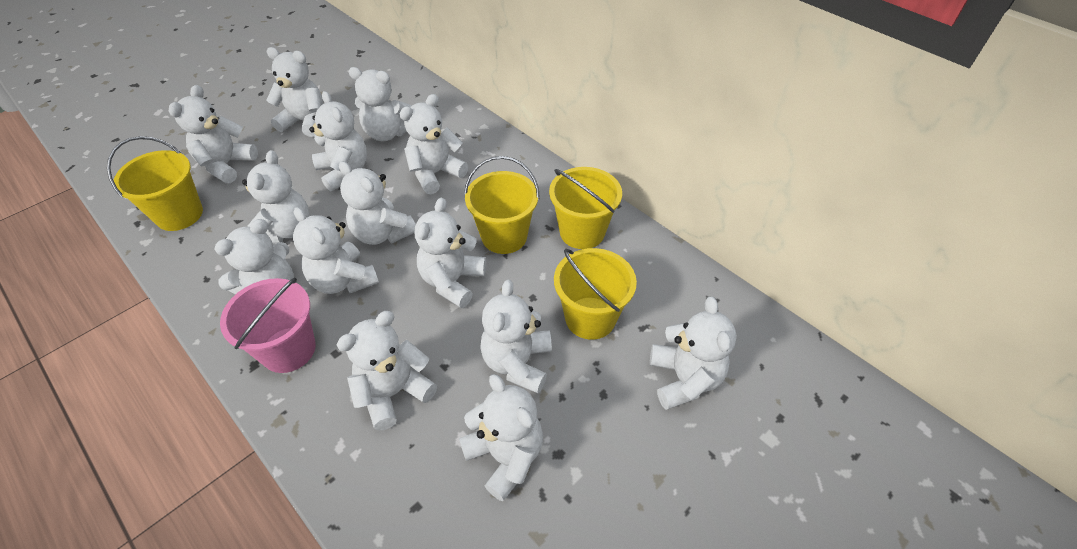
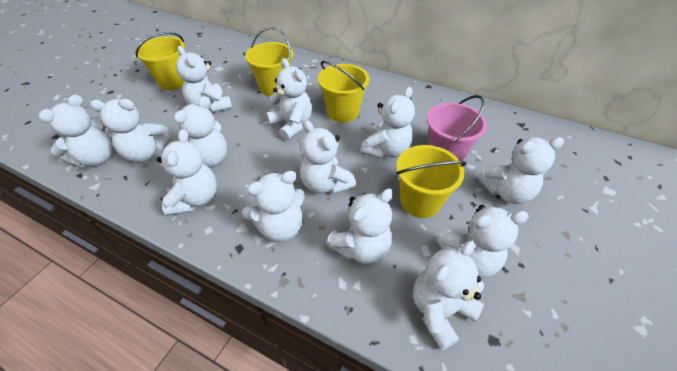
white teddy bear: [169,85,258,183] [215,219,294,294] [242,150,309,244] [266,47,323,137] [293,207,379,294] [309,91,367,191] [337,311,437,431] [339,161,416,245] [348,67,412,141] [400,94,468,194] [415,198,486,308] [459,374,543,501] [480,279,552,394] [650,297,737,410] = 14 -> [39,95,112,167] [90,99,171,163] [156,129,217,216] [174,96,227,168] [176,46,232,113] [242,171,305,242] [267,58,312,140] [300,120,356,194] [326,188,394,264] [361,87,415,159] [413,241,484,350] [436,205,529,278] [477,137,564,204] = 13

